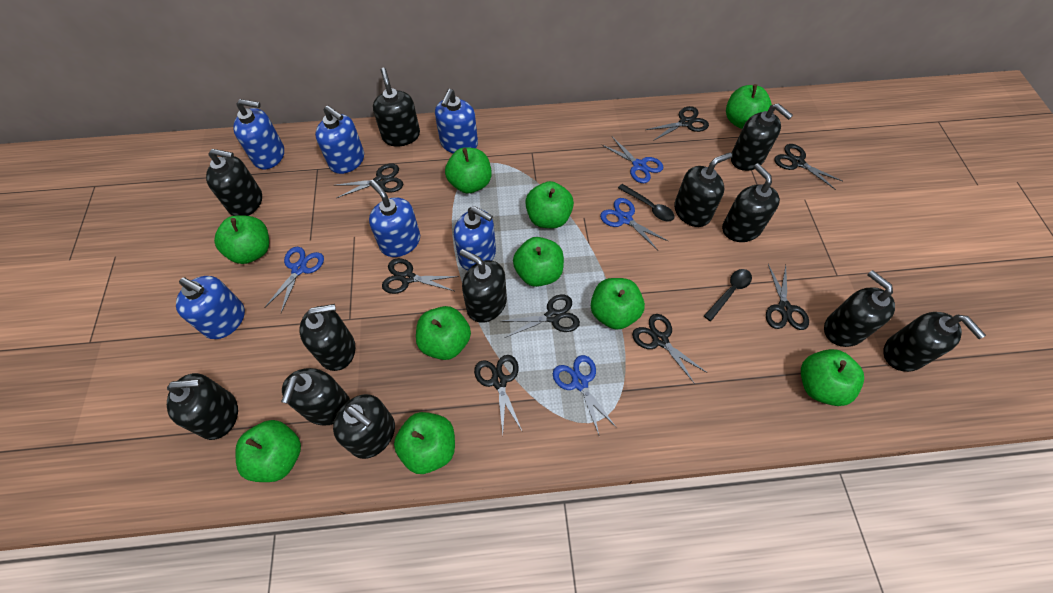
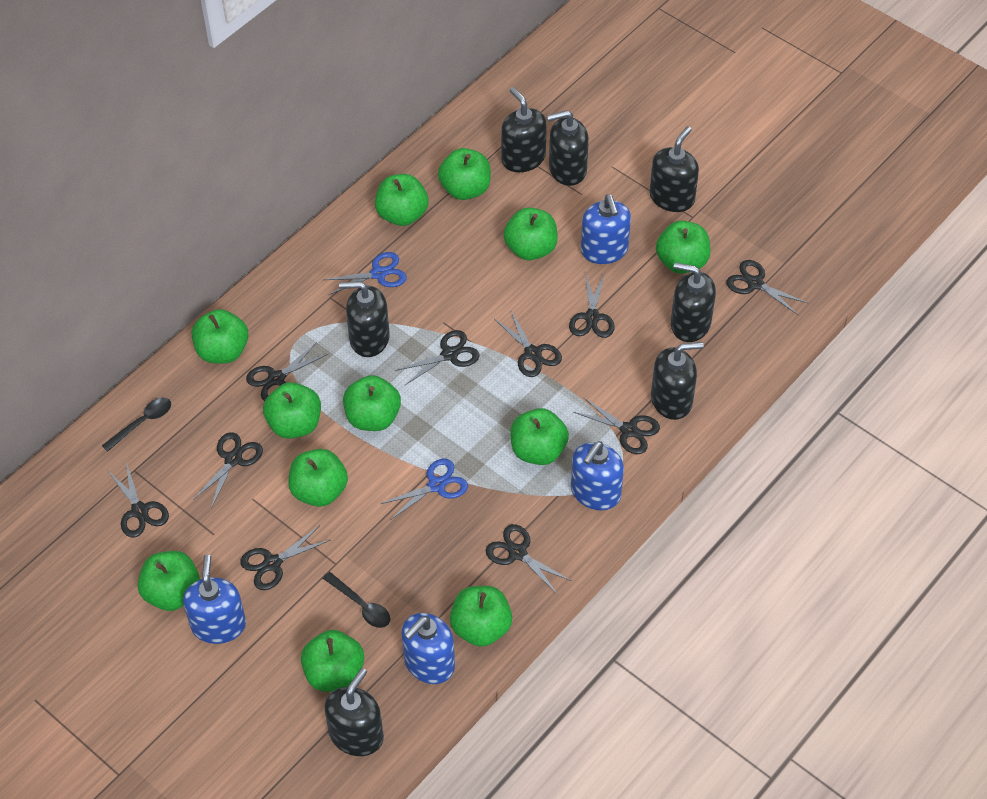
black scissors: [334,164,403,198] [382,258,459,294] [474,355,522,434] [503,294,580,338] [632,314,708,384] [646,106,709,141] [766,264,809,330] [774,144,842,190] = 8 -> [108,462,169,537] [193,432,263,508] [240,526,331,590] [246,342,329,401] [395,330,480,385] [486,524,571,595] [494,309,562,377] [569,272,615,338] [573,397,660,454] [726,260,808,315] = 10
black soap dispenser: [167,373,238,440] [206,149,262,216] [281,368,350,426] [300,304,355,371] [333,394,395,459] [373,68,420,147] [460,249,507,323] [674,152,732,227] [722,163,780,242] [731,103,793,171] [824,270,895,347] [883,312,986,372] = 12 -> [324,668,384,756] [339,281,390,357] [501,87,547,172] [547,110,589,186] [649,126,699,212] [651,342,704,420] [671,262,716,342] = 7
blue scissors: [264,247,324,313] [553,355,617,435] [600,198,668,250] [601,137,664,183] = 4 -> [323,252,407,295] [380,459,468,520] = 2
blue soap dispenser: [176,276,245,339] [233,99,284,170] [315,106,364,174] [369,180,420,257] [435,89,478,153] [454,206,496,270] = 6 -> [183,554,246,644] [401,613,455,684] [571,441,624,510] [581,195,631,264] = 4
green apple: [214,216,269,264] [235,420,301,482] [394,412,455,474] [416,306,471,360] [445,147,492,194] [513,237,564,287] [525,181,574,228] [591,278,645,330] [726,84,772,129] [801,349,864,406] = 10 -> [138,551,200,611] [192,309,248,364] [263,382,321,438] [288,449,348,507] [301,630,364,692] [343,375,401,431] [375,174,428,226] [438,148,491,200] [450,586,512,647] [503,208,558,260] [510,408,569,465] [656,221,711,274] = 12

